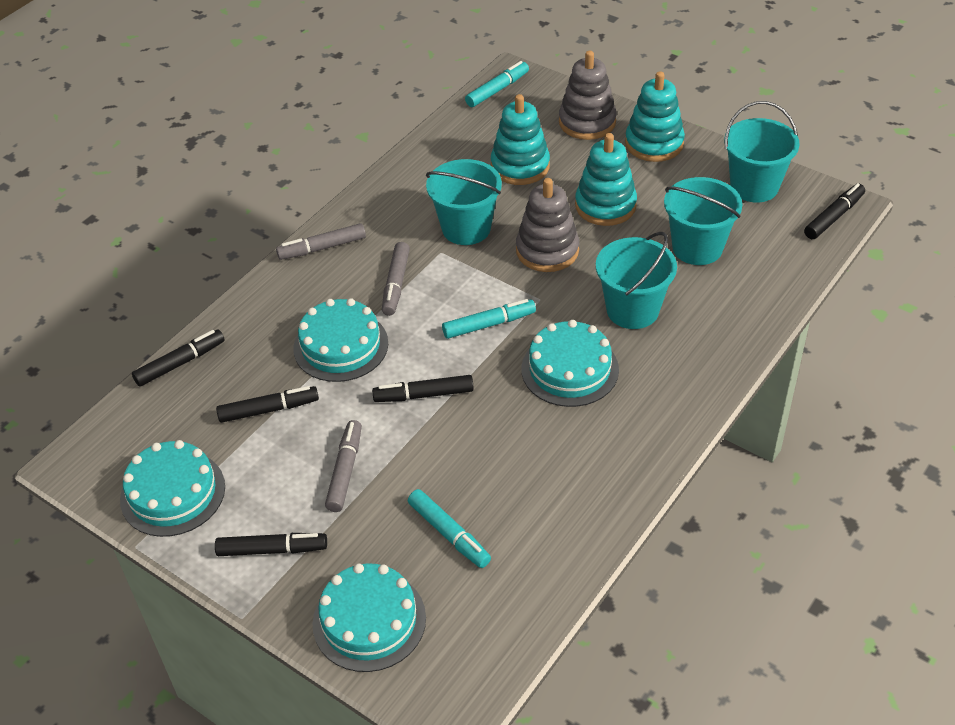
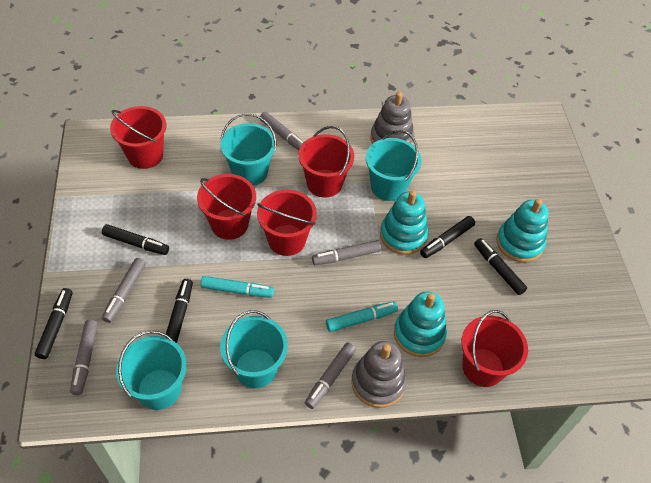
grey marker: [276,223,366,260] [325,420,362,512] [382,242,410,316] = 3 -> [70,320,98,395] [102,258,146,323] [260,112,304,151] [305,342,356,409] [312,240,381,265] = 5
red bucket: none = 0 -> [110,106,166,169] [197,174,256,240] [257,190,317,256] [298,126,354,198] [461,310,528,387] = 5
turquoise cake: [120,440,225,537] [293,298,388,382] [313,563,426,672] [521,320,619,407] = 4 -> none = 0
turquoise marker: [408,489,491,568] [442,299,536,339] [465,61,529,107] = 3 -> [201,276,274,298] [326,301,398,332] = 2

